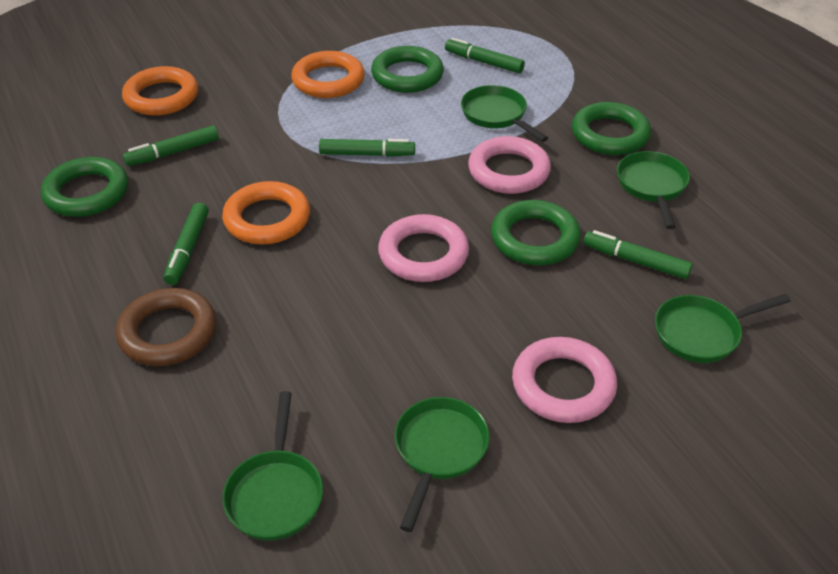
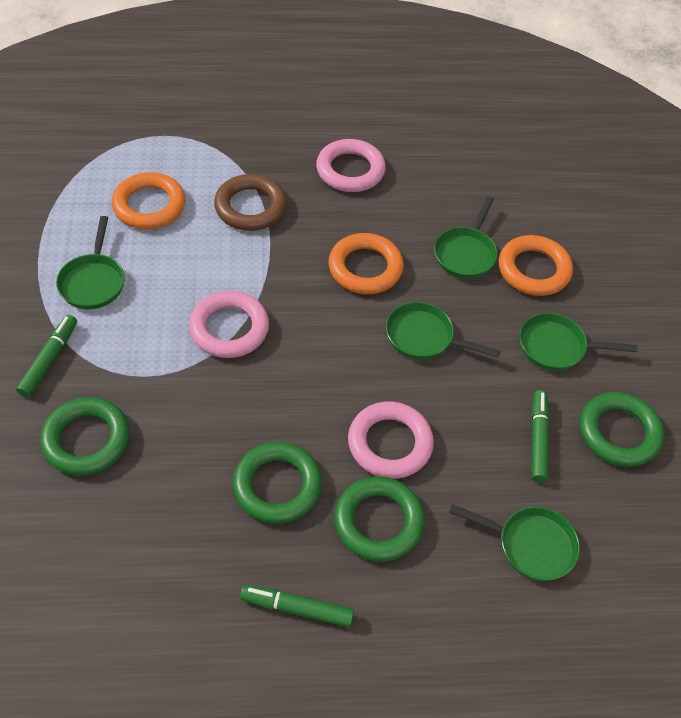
green marker: [123,125,219,166] [164,203,209,285] [319,139,415,157] [445,38,525,73] [583,230,693,279] = 5 -> [16,315,77,397] [240,585,354,627] [531,390,549,483] = 3

